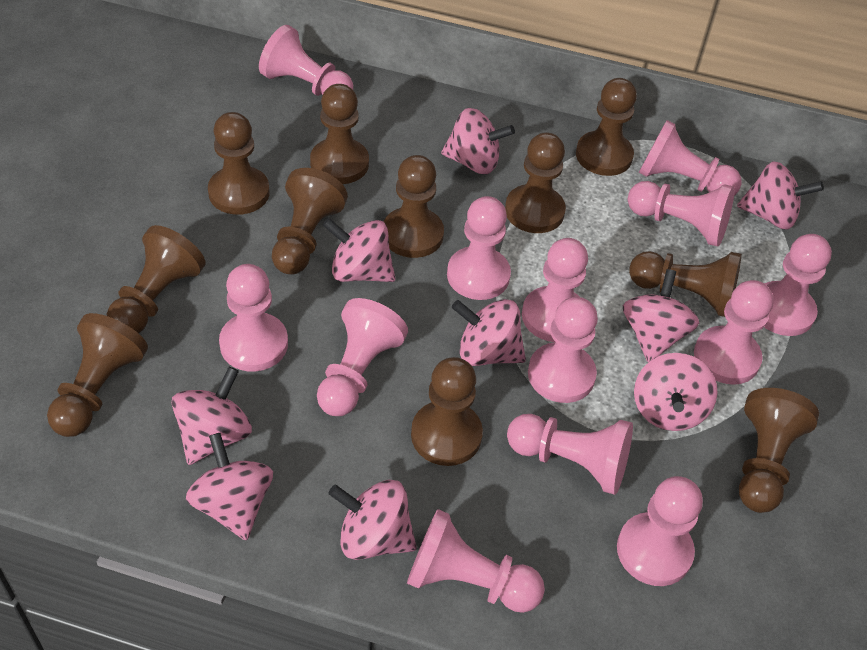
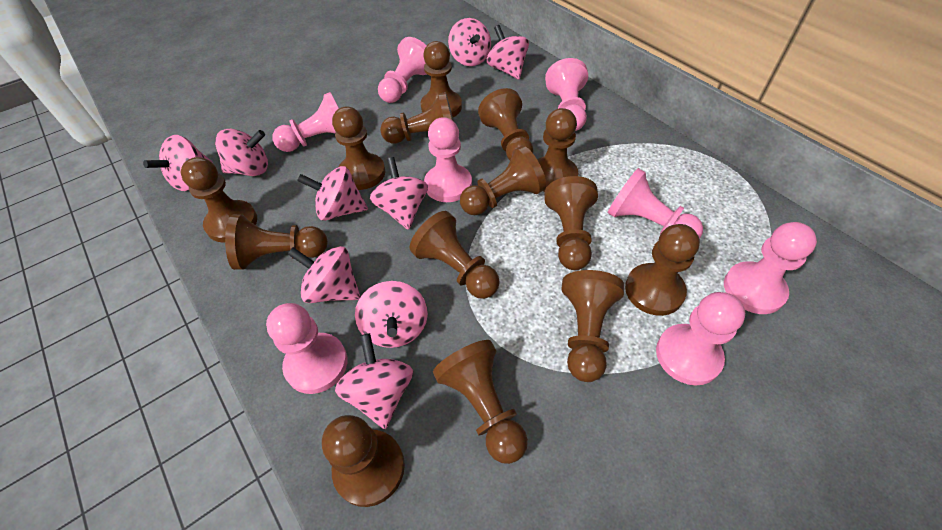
brown pawn: [47,313,148,437] [107,225,205,333] [208,112,270,215] [272,168,348,274] [310,84,369,184] [384,155,444,258] [411,357,483,466] [505,132,566,233] [576,78,637,176] [629,251,742,317] [739,388,819,513] = 11 -> [181,157,257,243] [225,215,328,270] [322,415,405,507] [332,107,385,190] [380,92,454,144] [410,211,500,299] [420,41,462,117] [433,340,528,464] [460,146,546,215] [478,88,534,160] [537,108,578,192] [544,176,598,270] [561,270,624,382] [625,224,700,316] = 14
pink pawn: [219,264,288,372] [259,25,353,96] [317,298,408,416] [407,509,545,613] [447,196,511,300] [507,414,633,495] [522,238,588,342] [528,297,598,403] [617,476,703,586] [628,181,735,247] [639,120,742,196] [694,280,774,385] [764,234,832,336] = 13 -> [266,303,347,394] [272,92,339,152] [378,37,427,103] [424,117,472,202] [545,58,588,131] [607,168,703,239] [656,292,745,386] [724,222,817,314] = 8

